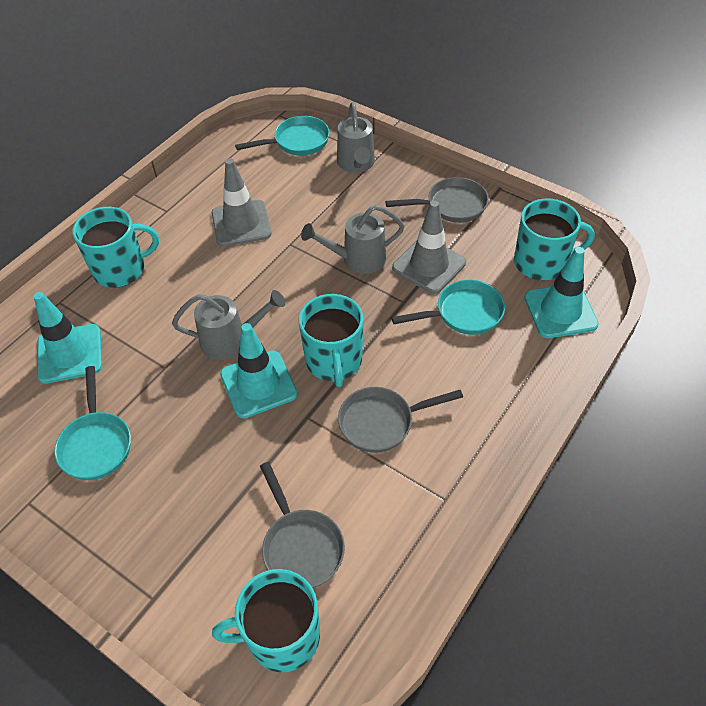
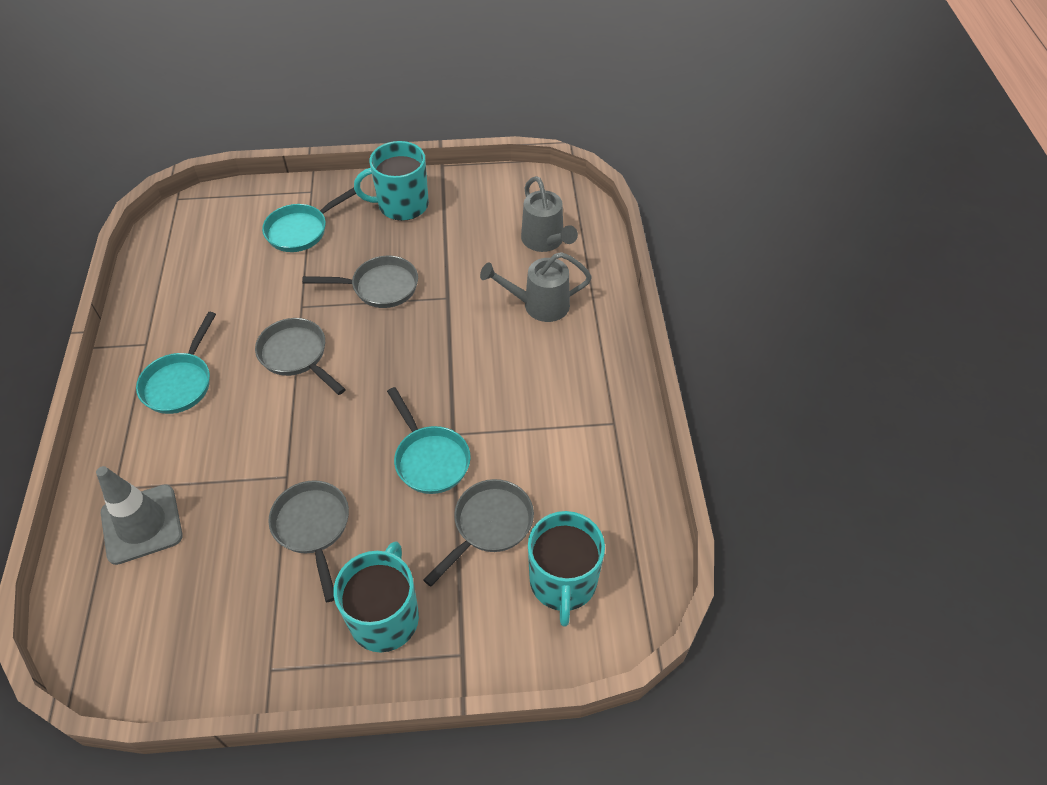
grey pan: [260,462,345,588] [338,387,463,453] [385,177,489,223] = 3 -> [255,318,346,395] [268,480,349,602] [302,256,418,308] [424,479,534,587] = 4
grey traffic cone: [212,158,272,247] [392,200,466,294] = 2 -> [96,466,183,565] = 1
grey watering can: [172,290,285,360] [301,205,404,274] [337,102,375,173] = 3 -> [480,252,592,322] [521,176,578,252] = 2
turquoise mug: [73,207,159,288] [212,569,320,672] [299,294,363,387] [514,199,595,280] = 4 -> [334,541,419,652] [354,141,429,221] [528,511,605,626] = 3
turquoise traffic cone: [34,292,102,384] [220,323,297,418] [524,247,599,338] = 3 -> none = 0

